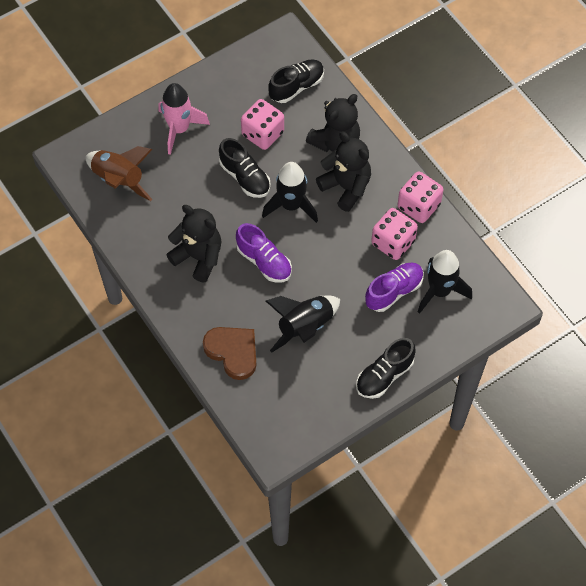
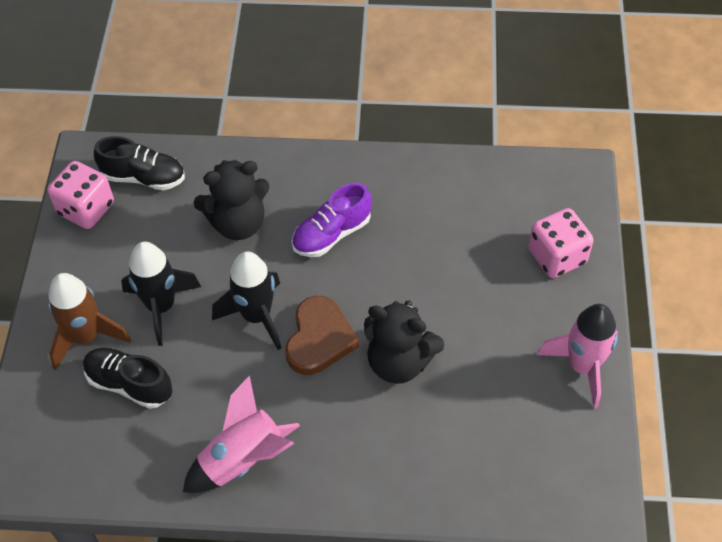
black rocket: [262,162,318,223] [266,296,340,353] [418,250,472,314] = 3 -> [121,242,201,346] [212,251,281,350] = 2
black shoe: [219,138,271,198] [268,59,324,103] [356,338,416,399] = 3 -> [83,348,173,409] [94,136,185,190] = 2
black teddy bear: [166,205,222,282] [306,94,360,152] [316,132,371,212] = 3 -> [194,160,269,240] [364,300,444,384] = 2
pink dice: [241,99,284,150] [371,208,418,260] [398,171,443,223] = 3 -> [48,161,114,229] [528,208,594,278] = 2
pink rocket: [158,83,210,155] = 1 -> [183,375,300,493] [538,304,618,408] = 2
purple shoe: [236,223,292,282] [365,262,424,312] = 2 -> [292,183,371,257] = 1

